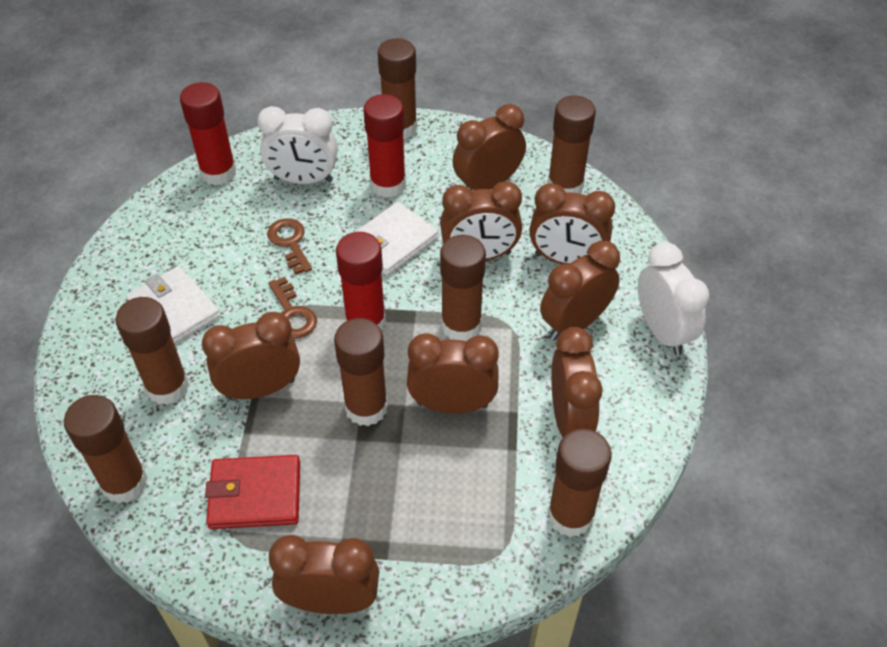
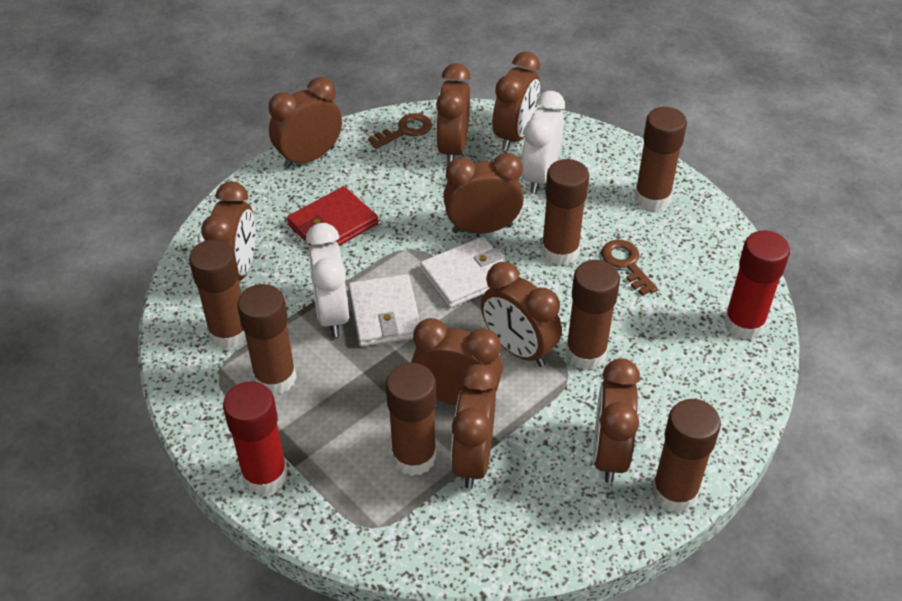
brown clock: [202,312,300,400] [269,535,379,614] [407,333,499,413] [440,181,522,260] [452,104,526,190] [529,183,615,264] [540,241,620,340] [551,327,603,437] = 8 -> [201,182,256,281] [269,77,342,168] [411,318,503,405] [436,63,471,164] [443,153,524,234] [451,364,497,489] [481,262,562,367] [492,52,540,151] [593,358,640,483] = 9
red glue stick: [180,82,236,186] [336,232,386,331] [363,94,406,198] = 3 -> [223,381,288,495] [723,231,790,340] = 2

